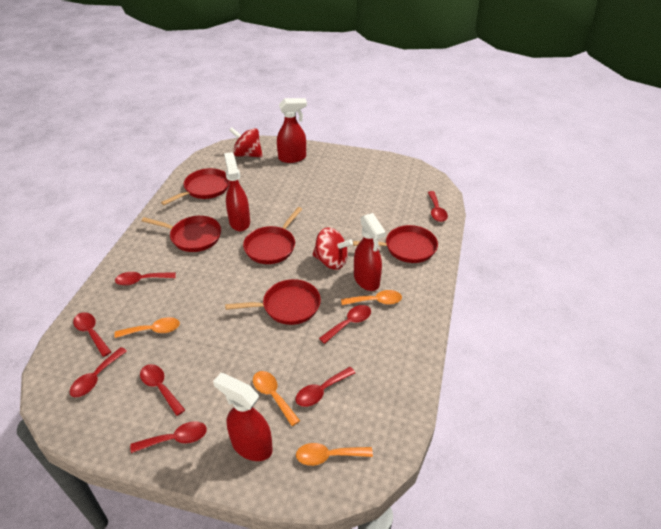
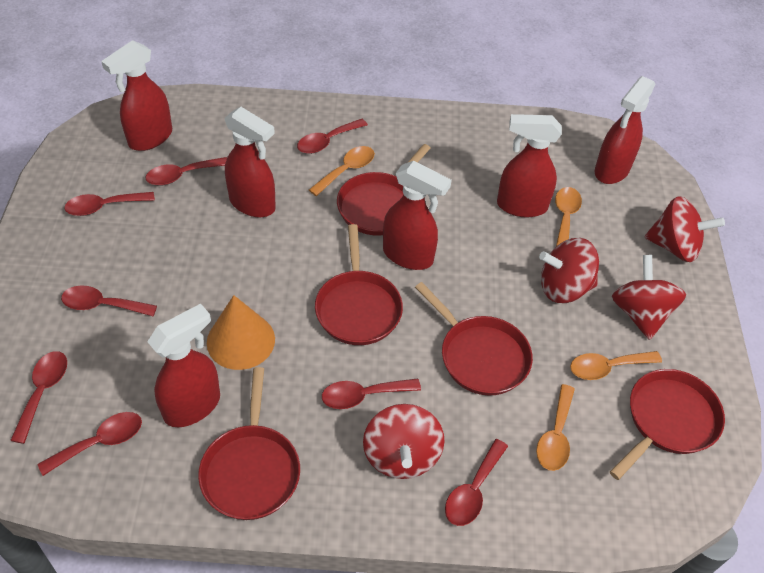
orange cone: none = 0 -> [207,295,275,370] = 1
red spinning top: [229,127,263,157] [312,227,353,270] = 2 -> [363,404,445,479] [539,238,599,303] [612,255,686,340] [645,196,725,262] = 4
red spray bottle: [213,373,273,461] [224,152,250,231] [277,98,307,163] [354,213,386,291] = 4 -> [101,40,172,151] [147,304,220,427] [224,107,276,217] [383,161,452,270] [497,114,562,218] [595,76,656,184] = 6

